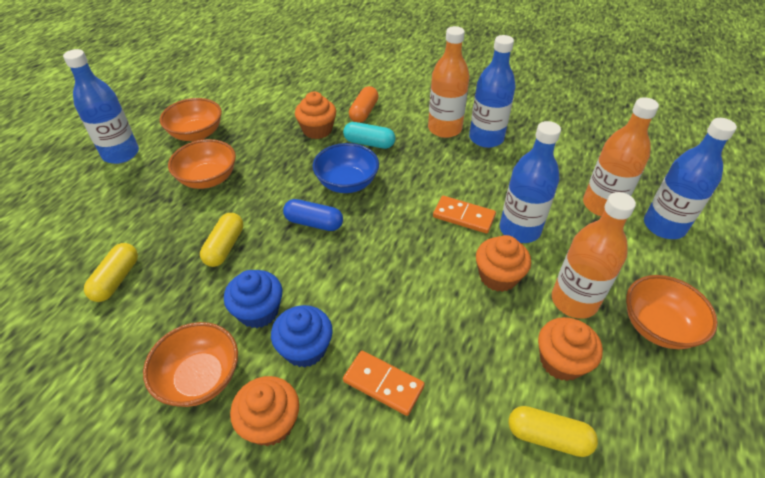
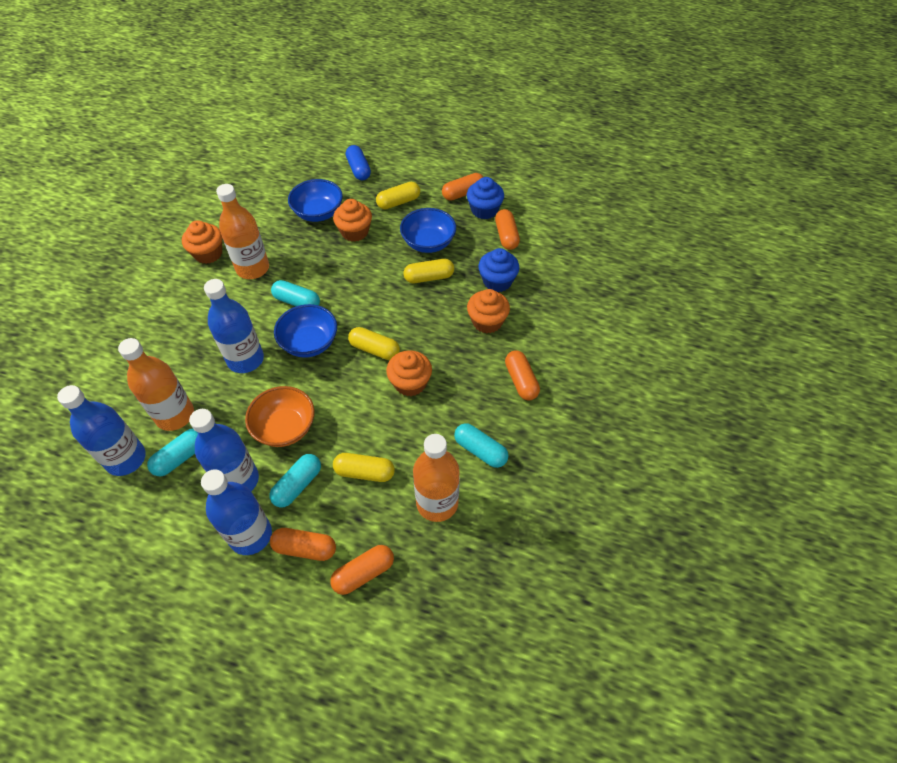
blue bowl: [313,143,379,193] = 1 -> [274,304,337,358] [288,179,343,222] [400,208,456,253] = 3
orange bowl: [143,322,238,407] [160,98,222,141] [168,139,236,189] [626,275,718,349] = 4 -> [245,386,315,447] = 1
orange capsule: [349,86,379,123] = 1 -> [270,528,336,561] [330,545,394,595] [442,173,483,201] [495,209,520,250] [505,350,540,401] = 5
orange domino: [343,351,425,416] [433,196,496,234] = 2 -> none = 0
turquoise capsule: [343,122,395,149] = 1 -> [147,428,198,476] [269,454,321,508] [271,280,320,306] [454,423,508,468] = 4
yellow capsule: [84,243,138,302] [200,213,243,267] [508,406,598,457] = 3 -> [333,453,395,482] [348,327,400,360] [376,182,420,209] [404,259,454,283] = 4

